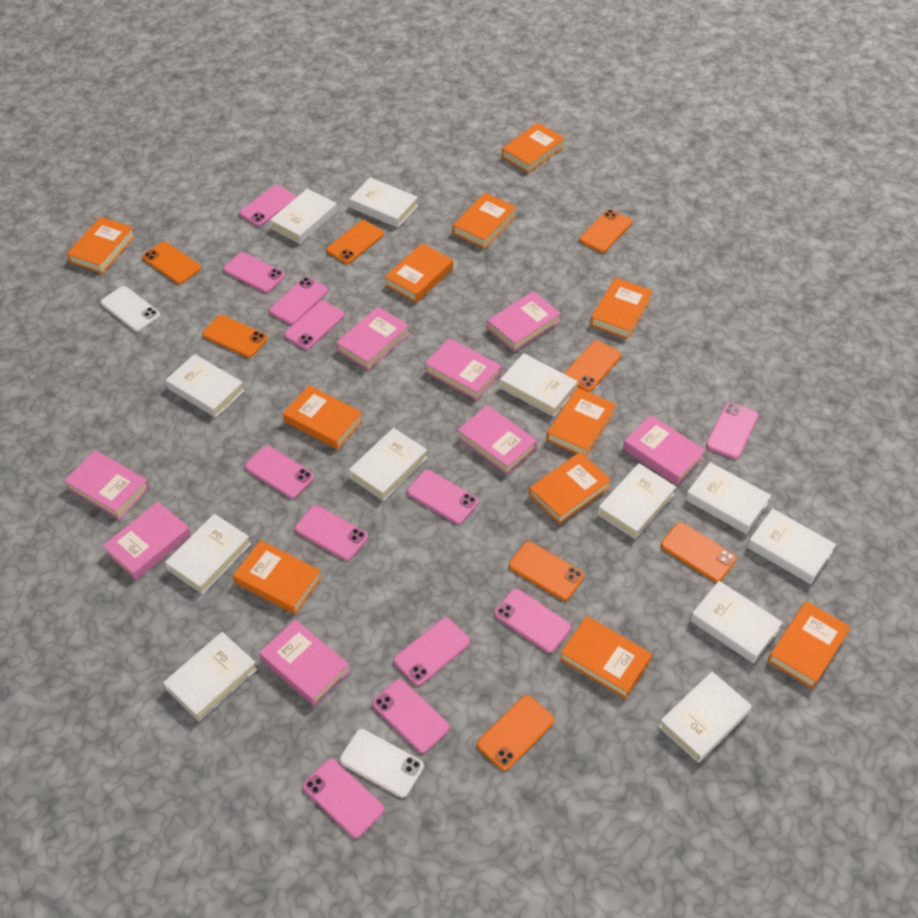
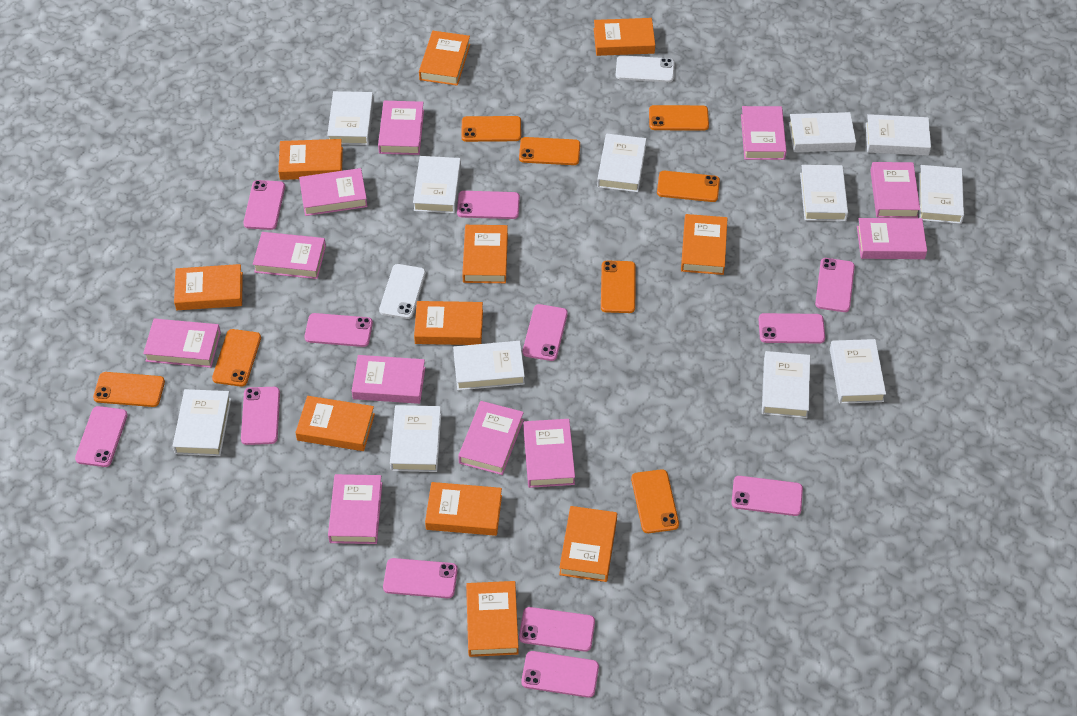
pink book: [64,450,150,519] [103,502,191,580] [259,619,350,706] [336,307,409,371] [425,338,501,401] [458,405,537,475] [487,291,561,352] [623,415,706,485] = 8 -> [143,319,221,368] [253,232,326,279] [299,168,368,216] [328,474,382,544] [352,355,426,404] [378,101,424,155] [458,401,524,475] [523,419,575,488] [741,106,787,160] [857,218,927,259] [870,162,920,218] = 11

